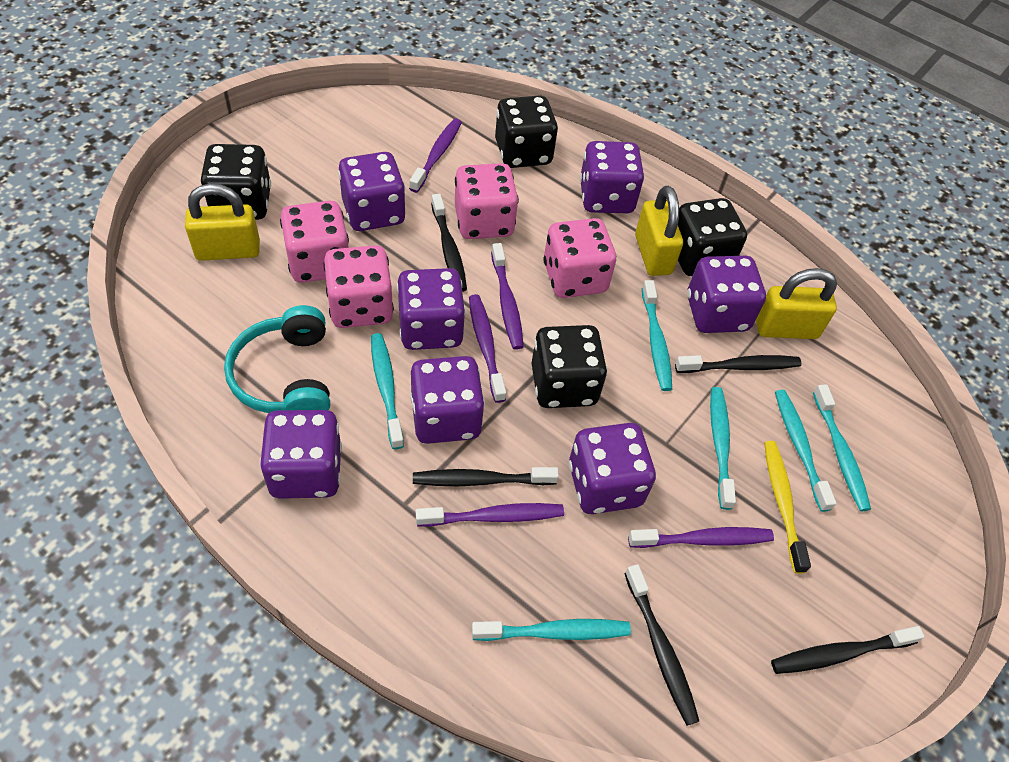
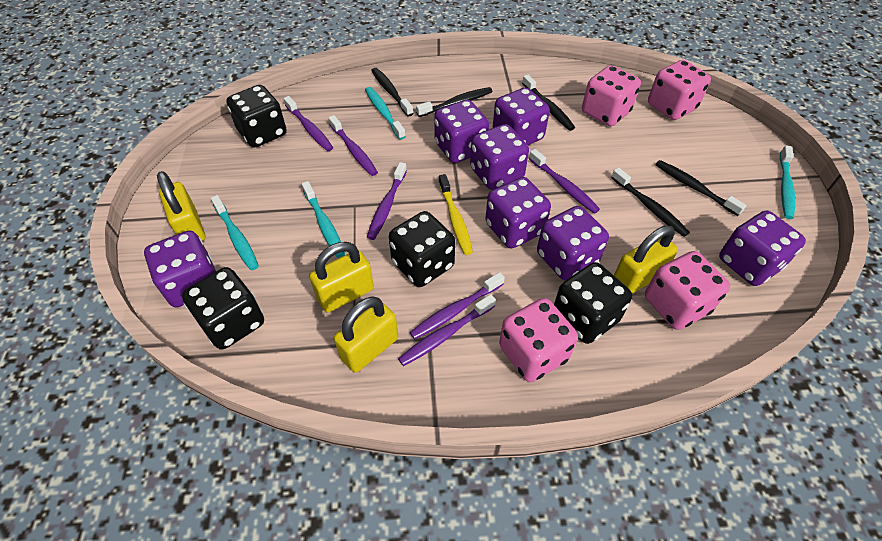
purple toothbrush: [409,119,462,193] [416,503,564,527] [469,294,506,403] [491,243,523,350] [628,527,774,548] = 5 -> [283,96,333,151] [328,115,378,176] [367,162,407,240] [398,294,496,366] [409,272,505,340] [529,149,600,214] = 6
turquoise headphones: [224,305,330,413] = 1 -> none = 0
turquoise toothbrush: [371,333,404,449] [472,619,631,641] [642,280,672,391] [710,387,736,510] [775,390,837,512] [813,384,871,511] = 6 -> [211,195,259,271] [302,181,345,258] [365,87,406,140] [780,145,795,219] = 4
yellow padlock: [185,183,260,261] [635,186,683,276] [756,268,837,339] = 3 -> [157,171,206,241] [309,242,374,312] [334,297,398,373] [614,225,678,294] = 4

